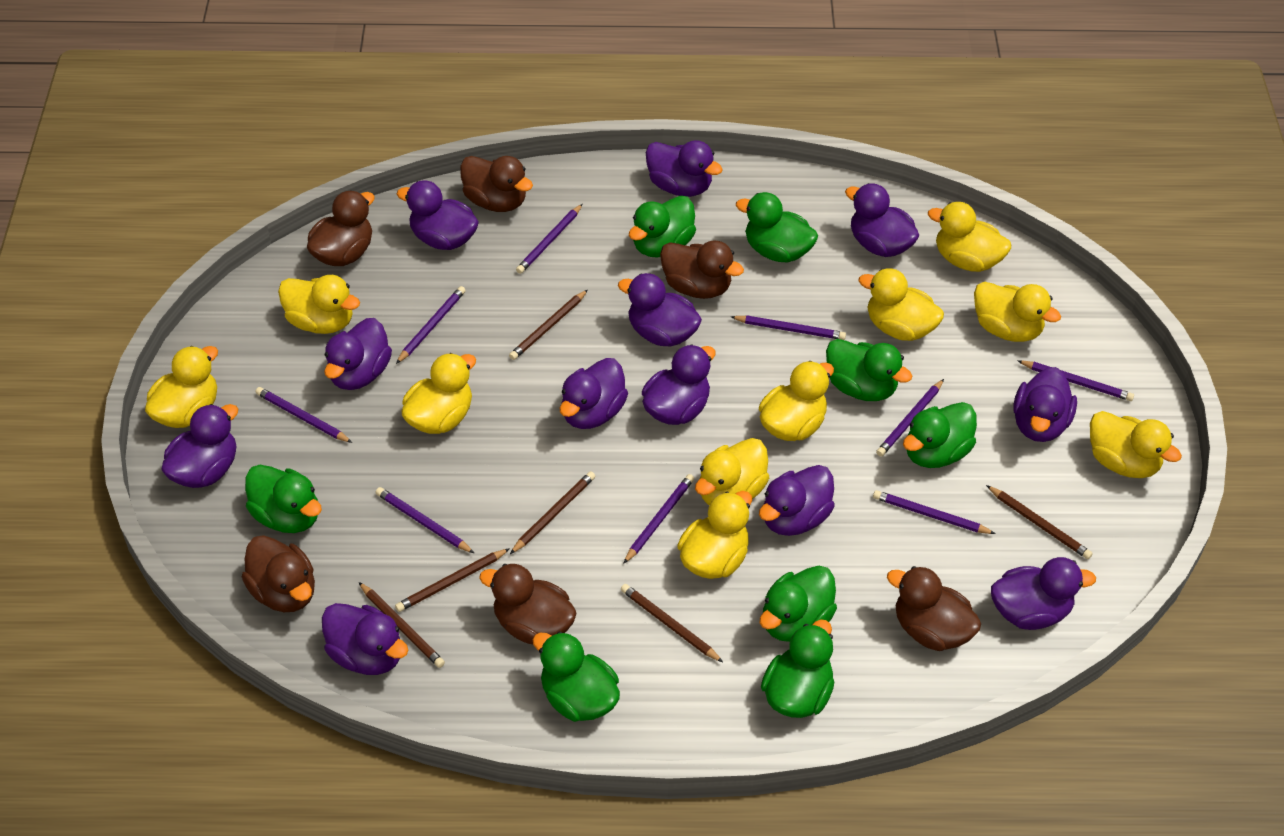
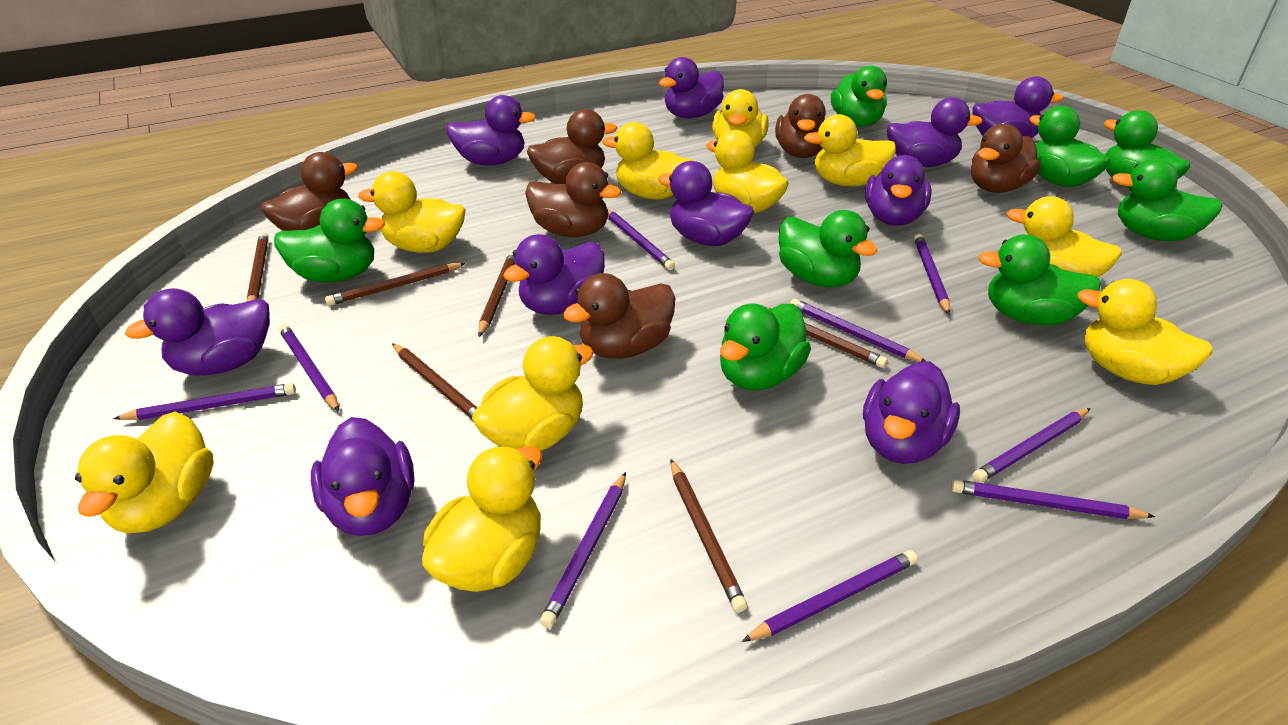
purple duck: [161,404,238,488] [322,603,409,675] [324,318,392,390] [397,180,479,250] [560,358,628,429] [618,273,702,347] [642,344,716,425] [646,140,723,197] [759,465,835,536] [845,183,919,257] [991,557,1096,630] [1013,367,1077,442] = 12 -> [125,288,270,376] [311,417,415,536] [446,95,536,165] [503,234,605,315] [658,161,754,246] [659,57,724,118] [863,361,960,464] [865,155,932,226] [887,97,983,167] [972,76,1063,138] = 10

